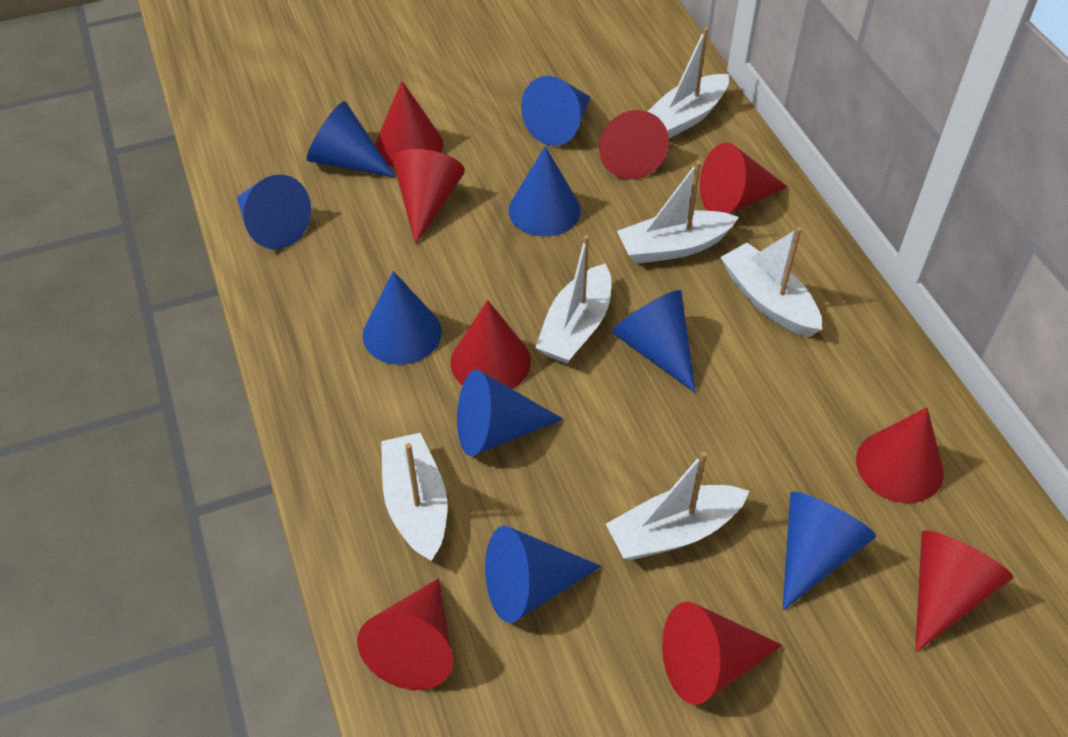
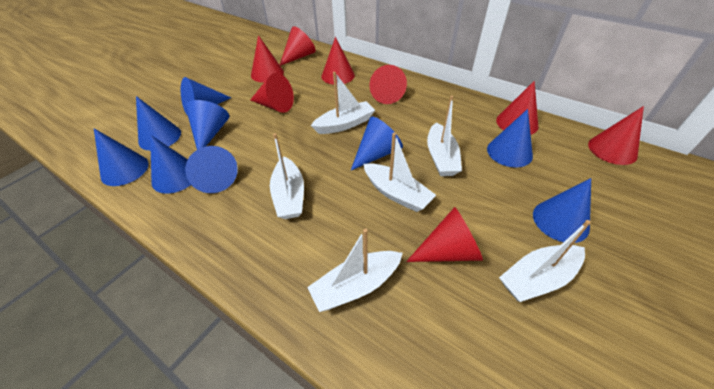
red cone: [357,578,453,690] [375,81,443,168] [393,149,465,244] [450,300,531,389] [599,110,669,179] [662,602,783,705] [700,143,788,214] [856,407,944,503] [915,530,1013,653] = 9 -> [250,73,294,113] [251,35,284,82] [280,26,316,66] [322,37,355,85] [369,65,407,104] [406,207,483,262] [496,81,538,135] [588,106,644,165] = 8

